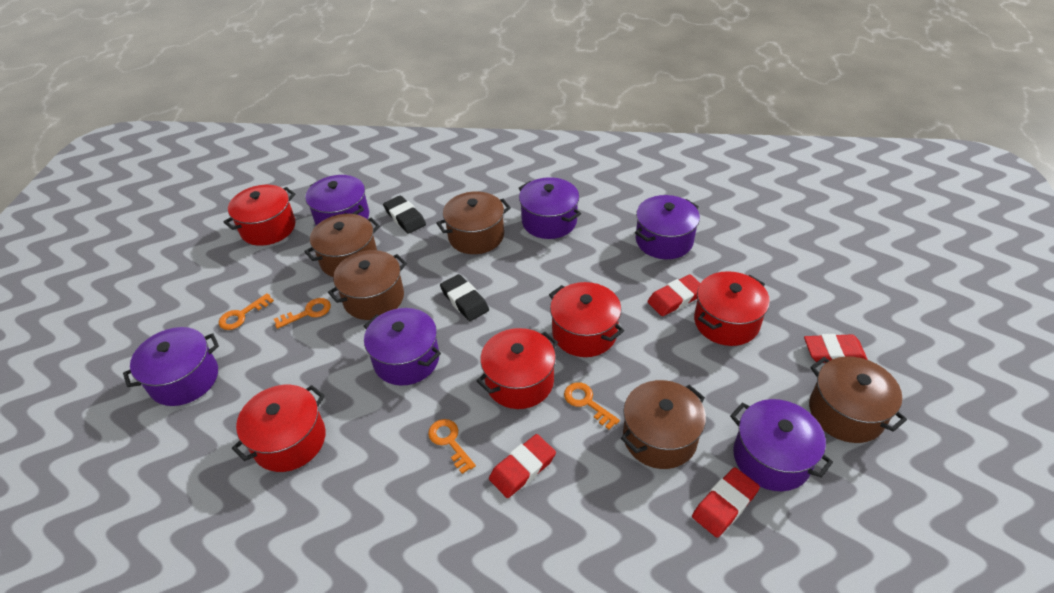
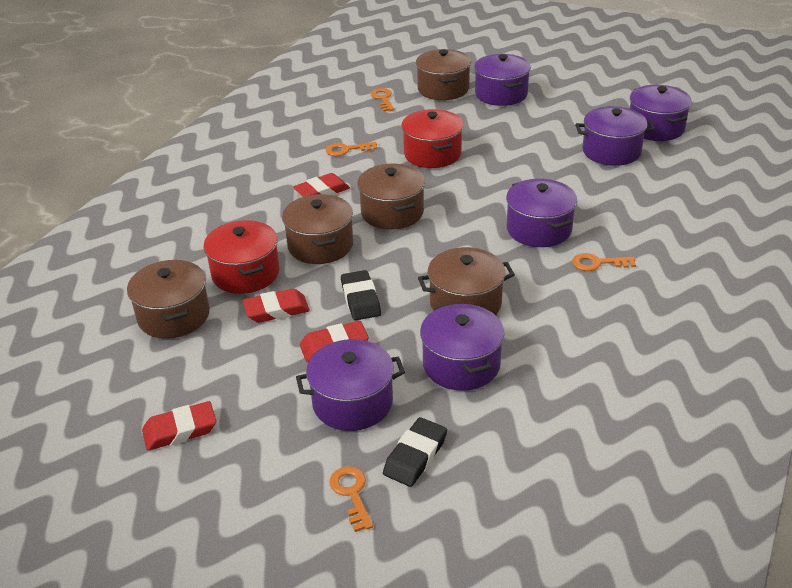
red pot: [224,185,296,246] [232,385,326,472] [477,328,558,409] [549,282,624,357] [694,271,770,346] = 5 -> [204,220,279,294] [401,109,464,168] = 2

